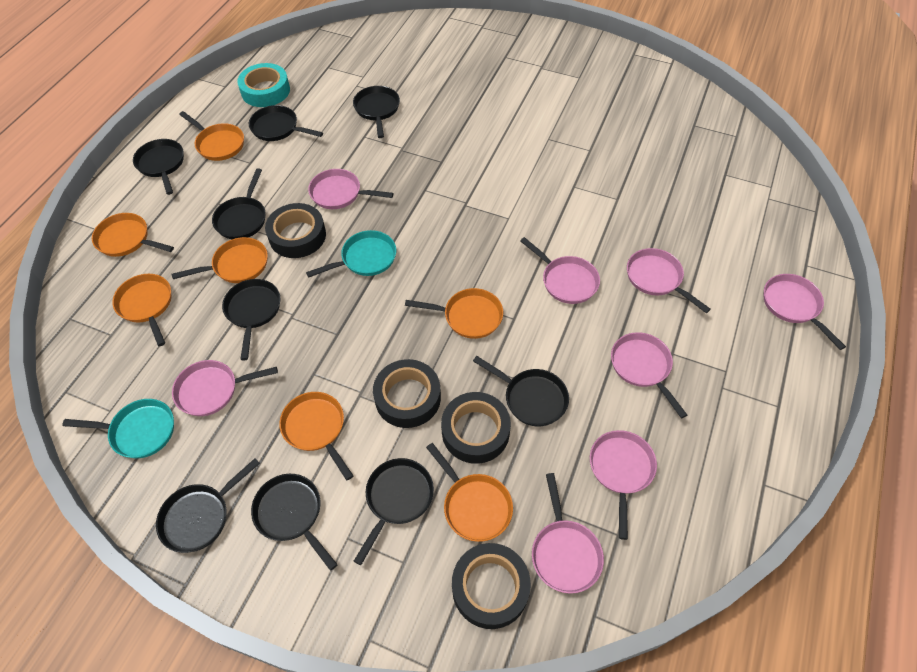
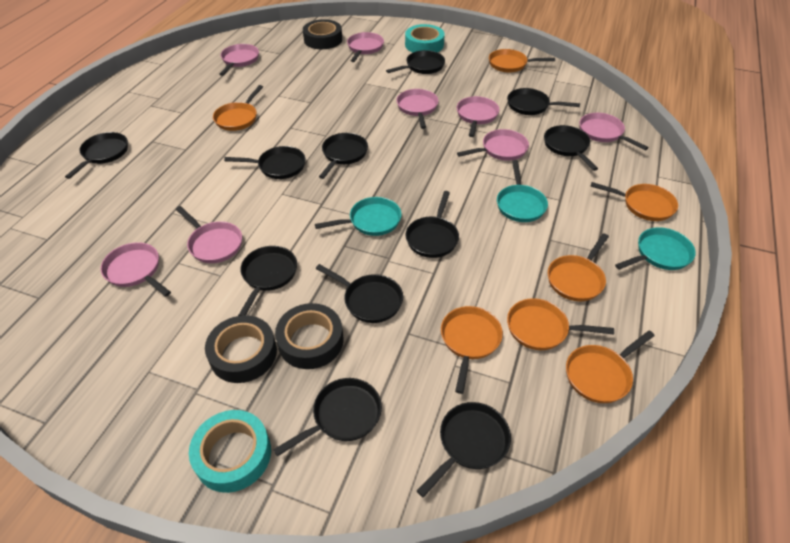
black pan: [133,139,184,195] [156,458,260,553] [212,168,266,239] [222,279,280,360] [249,105,323,141] [251,474,338,571] [353,86,400,138] [354,458,434,565] [473,356,569,427] = 9 -> [65,132,128,179] [224,146,305,179] [238,246,297,316] [273,378,382,456] [316,264,403,323] [319,133,368,179] [386,50,445,74] [406,191,459,258] [417,402,511,497] [507,88,580,115] [544,125,598,171] = 11
black tape: [265,203,326,258] [373,359,441,428] [441,392,511,464] [452,543,531,629] = 4 -> [205,315,277,383] [275,303,343,369] [303,19,342,49] = 3
turquoise pan: [62,399,174,458] [306,230,396,278] = 2 -> [315,197,402,236] [497,160,548,222] [615,227,696,270] = 3
turquoise tape: [237,63,290,107] = 1 -> [189,410,271,493] [405,24,445,53] = 2

